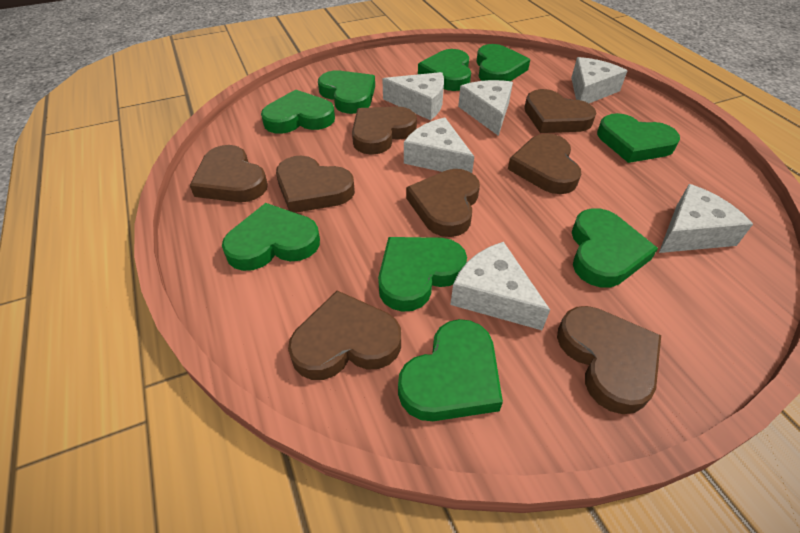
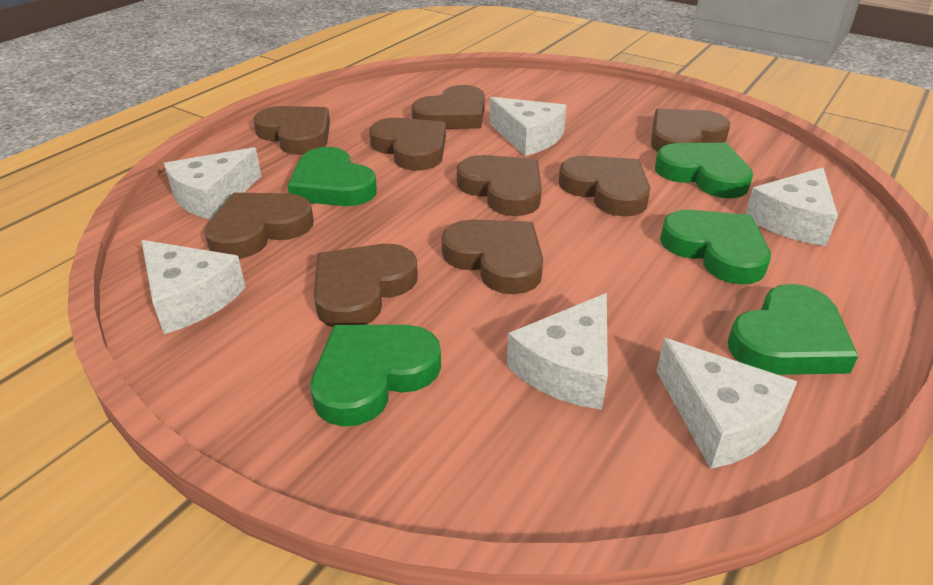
brown heart: [190,145,268,202] [276,156,355,213] [288,291,401,380] [352,106,417,155] [406,169,480,237] [508,133,581,194] [524,89,596,133] [557,306,661,414] = 8 -> [204,193,314,259] [254,106,330,155] [314,244,418,327] [369,118,446,171] [412,85,485,129] [442,220,543,294] [457,155,542,216] [559,156,650,217] [651,108,730,152] = 9
green heart: [222,203,320,271] [261,90,335,134] [318,71,375,114] [378,237,467,312] [398,319,503,421] [418,49,471,91] [476,44,530,81] [572,208,658,288] [597,113,680,163] = 9 -> [288,147,377,206] [310,325,441,427] [655,143,753,198] [660,210,771,284] [728,284,858,375] = 5

